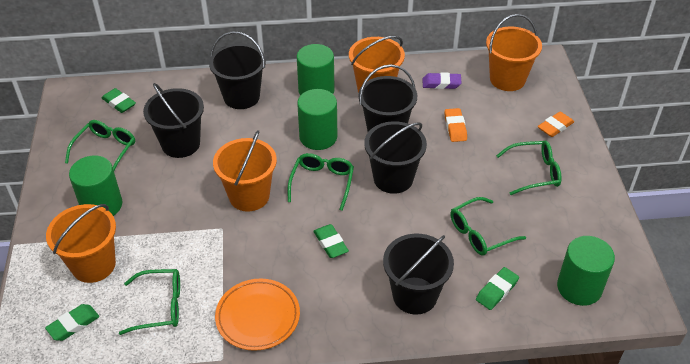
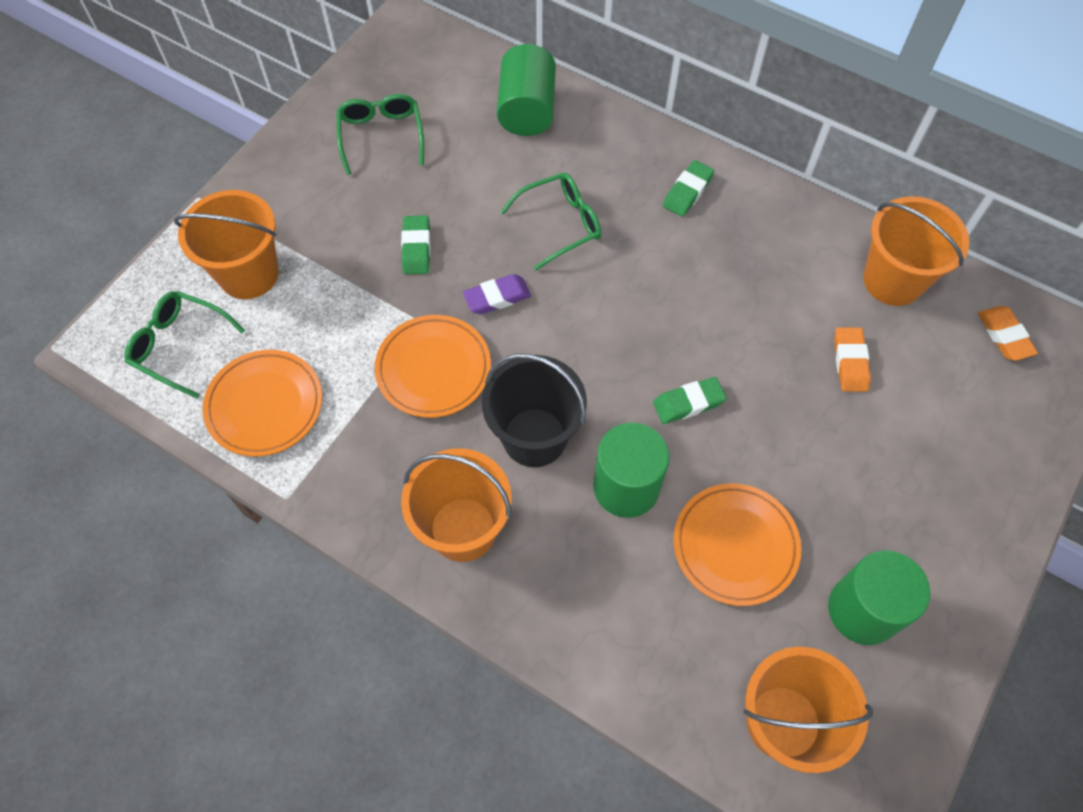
black bucket: [143,83,204,158] [209,31,266,109] [358,64,417,132] [364,121,427,194] [383,234,454,314] = 5 -> [482,354,587,467] = 1
green cylinder: [69,155,122,216] [297,44,335,96] [297,89,337,150] [557,236,615,306] = 4 -> [497,44,556,136] [593,422,670,518] [828,550,930,645] = 3
green eraser: [45,304,99,341] [102,88,136,113] [313,224,349,258] [476,267,519,310] = 4 -> [401,215,430,274] [653,377,727,424] [663,160,714,217] = 3
green glasses: [65,120,135,170] [119,269,180,335] [288,153,354,211] [450,197,526,256] [496,141,561,195] = 5 -> [124,291,245,399] [336,94,424,175] [500,173,601,271] = 3
orange plate: [215,279,300,351] = 1 -> [203,350,322,457] [374,315,491,418] [674,483,801,606] = 3

